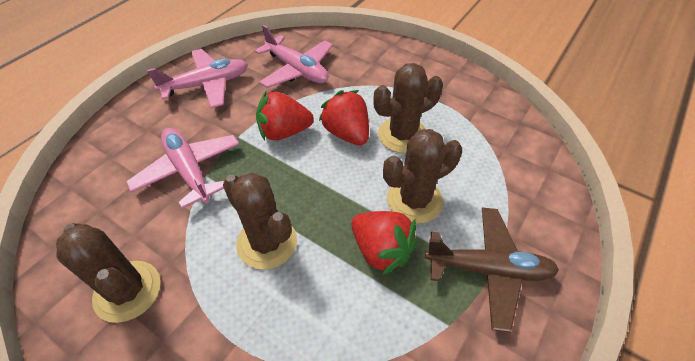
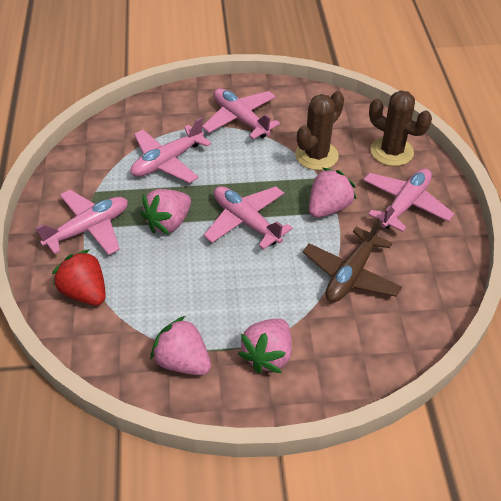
brown cactus: [56,223,161,323] [223,173,297,270] [373,63,443,153] [383,129,462,224] = 4 -> [295,91,344,170] [369,90,432,166] = 2
pink plane: [126,128,239,209] [147,49,248,108] [255,25,333,88] = 3 -> [35,190,128,255] [131,117,211,183] [202,88,280,139] [204,186,293,250] [363,168,454,232] = 5
pink strawberry: none = 0 -> [141,189,191,235] [151,316,211,375] [238,319,292,373] [309,168,356,218] = 4
red strawberry: [256,91,314,140] [319,90,369,145] [351,211,418,275] = 3 -> [52,249,106,306] = 1

